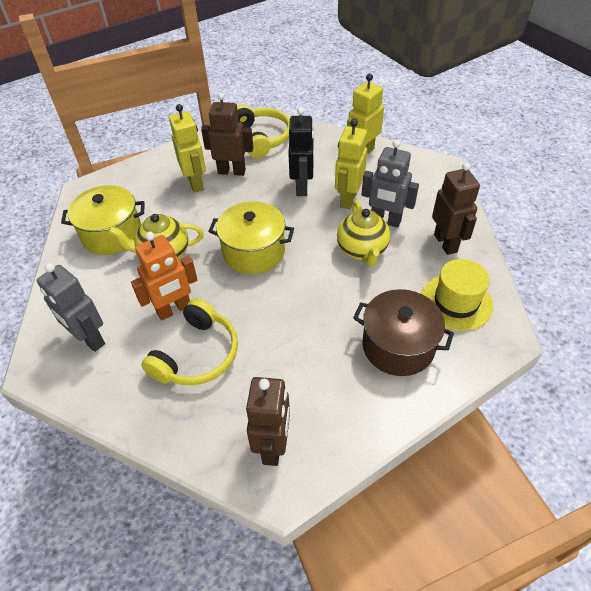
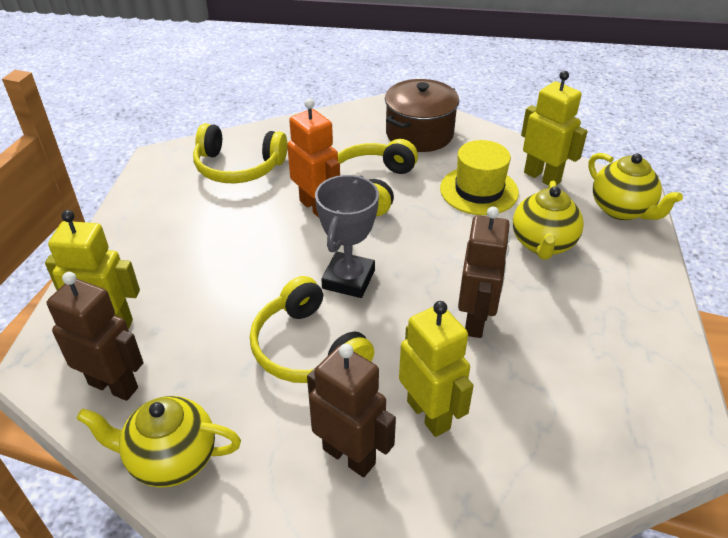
black robot: [288,107,314,196] = 1 -> none = 0
grey robot: [37,263,105,352] [362,140,419,228] = 2 -> none = 0
grey trophy: none = 0 -> [315,175,379,298] = 1
yellow headphones: [141,298,238,386] [237,105,290,158] = 2 -> [193,123,287,183] [250,276,374,383] [338,139,418,216] = 3
yellow pot: [61,185,145,255] [208,201,294,274] = 2 -> none = 0
yellow teapot: [108,214,204,259] [337,201,390,266] = 2 -> [77,396,241,487] [513,181,584,260] [588,153,683,220] = 3

